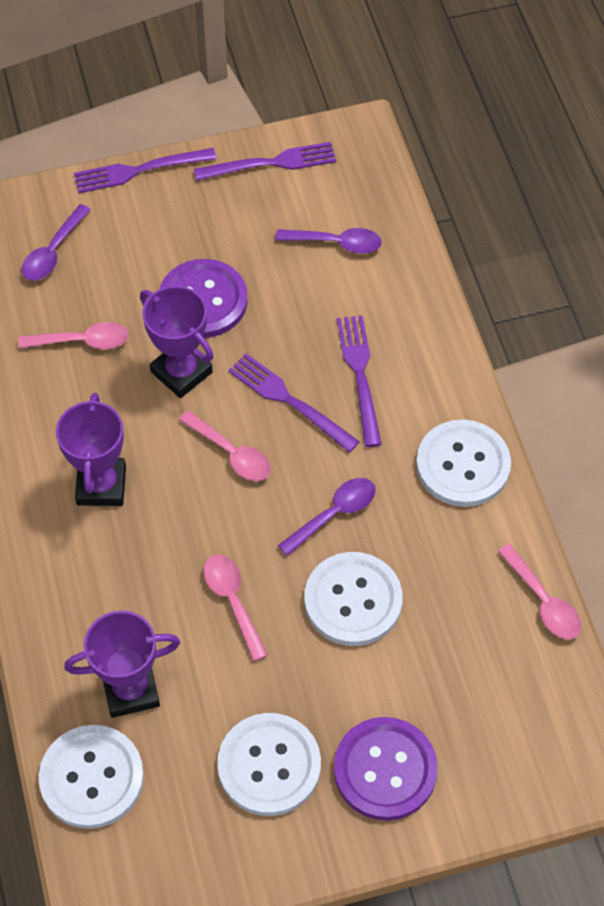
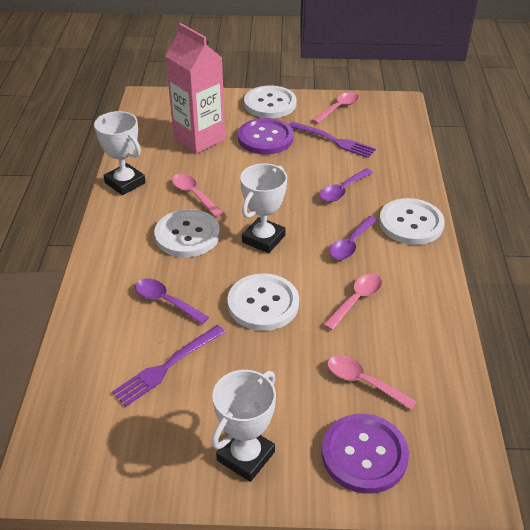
pink carton: none = 0 -> [165,23,225,154] = 1
purple fork: [74,148,216,193] [194,142,336,181] [228,353,360,453] [337,315,382,447] = 4 -> [112,325,225,406] [289,122,376,158] = 2
purple trophy: [56,393,126,506] [64,611,180,718] [140,286,214,398] = 3 -> none = 0
white trophy: none = 0 -> [94,111,146,195] [212,370,276,482] [240,163,287,253] = 3

